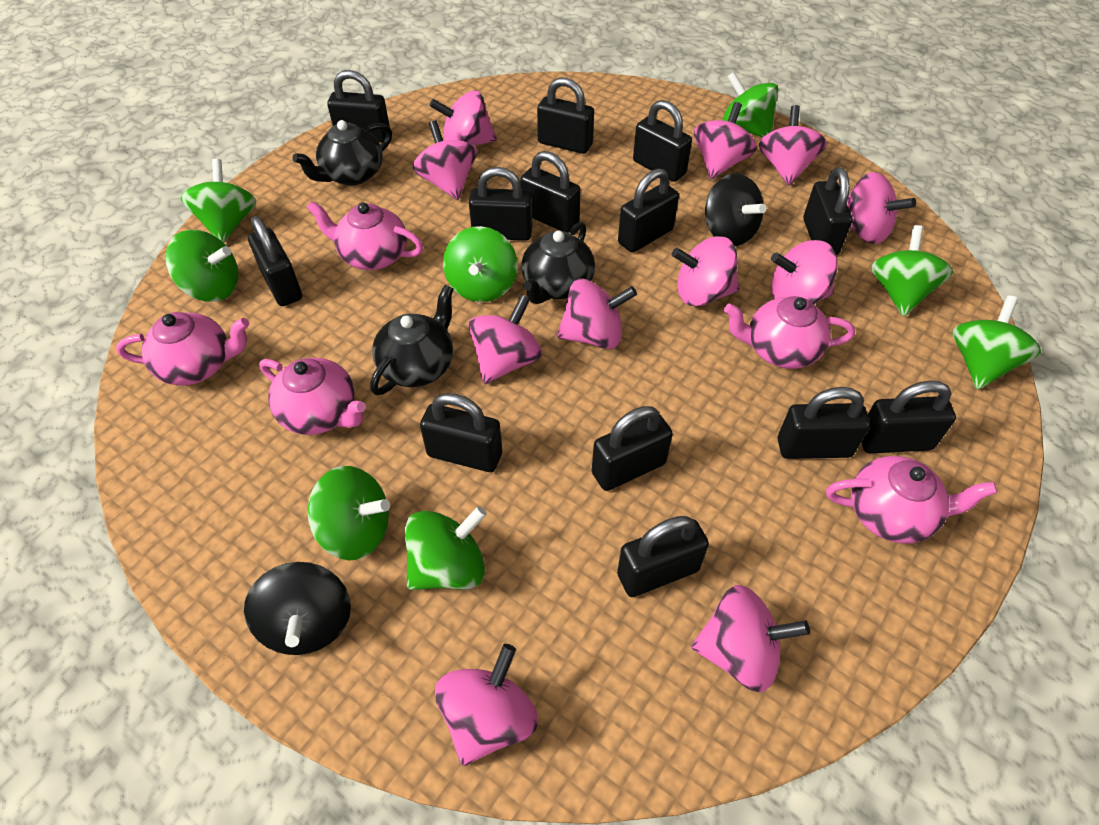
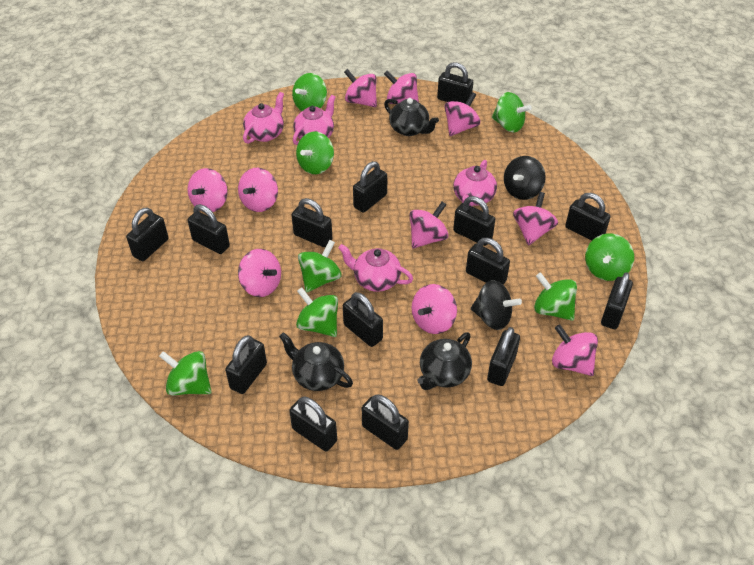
black padlock: [248,216,302,306] [327,70,390,143] [420,393,502,472] [469,167,532,241] [520,151,581,233] [537,78,594,154] [592,406,673,491] [617,516,709,597] [618,168,679,253] [633,100,692,182] [778,387,870,459] [803,167,853,255] [861,380,956,454] = 13 -> [126,207,169,261] [187,204,230,254] [225,335,267,394] [289,396,337,451] [292,198,332,247] [343,292,383,347] [353,161,387,213] [362,394,409,450] [437,62,473,104] [453,196,495,246] [466,238,510,285] [487,327,520,386] [565,193,611,240] [601,272,633,329] = 14
pink spinning top: [413,121,477,200] [430,90,497,146] [435,644,538,766] [468,294,542,384] [557,279,637,349] [672,236,739,306] [691,585,810,692] [694,102,757,179] [759,105,827,186] [771,240,838,304] [847,172,916,244] = 11 -> [187,168,228,212] [238,168,278,212] [238,249,281,297] [344,69,377,107] [384,71,419,104] [409,202,448,248] [412,284,457,334] [444,92,480,136] [513,192,558,246] [552,324,598,376] = 10
pink teapot: [116,312,249,386] [259,358,366,435] [307,201,423,270] [724,296,855,369] [826,456,997,544] = 5 -> [243,92,284,144] [293,95,336,145] [338,244,413,292] [453,160,497,206] = 4

